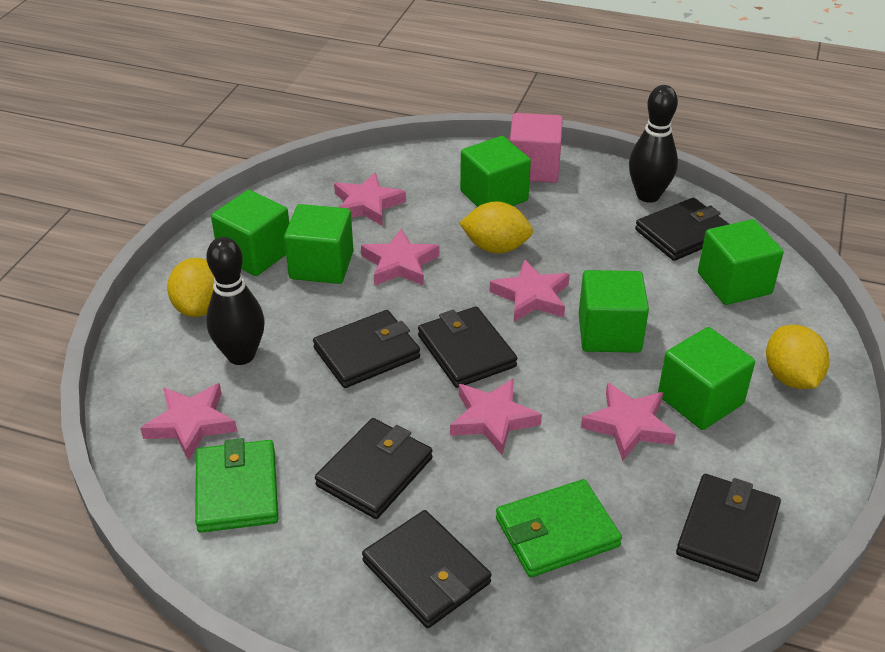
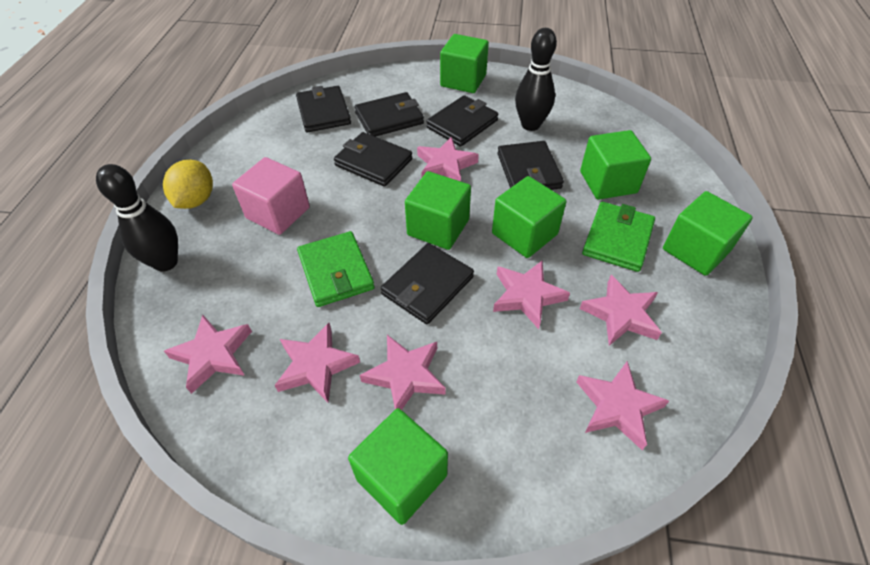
pink star: [140,383,237,461] [334,173,406,226] [361,229,439,286] [450,378,542,455] [490,259,570,322] [581,382,676,461] = 6 -> [164,315,252,394] [274,323,360,403] [360,335,446,410] [417,137,479,181] [493,260,570,329] [576,361,669,450] [580,275,662,346] = 7
yellow lemon: [167,258,214,317] [459,202,533,253] [766,325,829,389] = 3 -> [163,160,213,209] = 1

